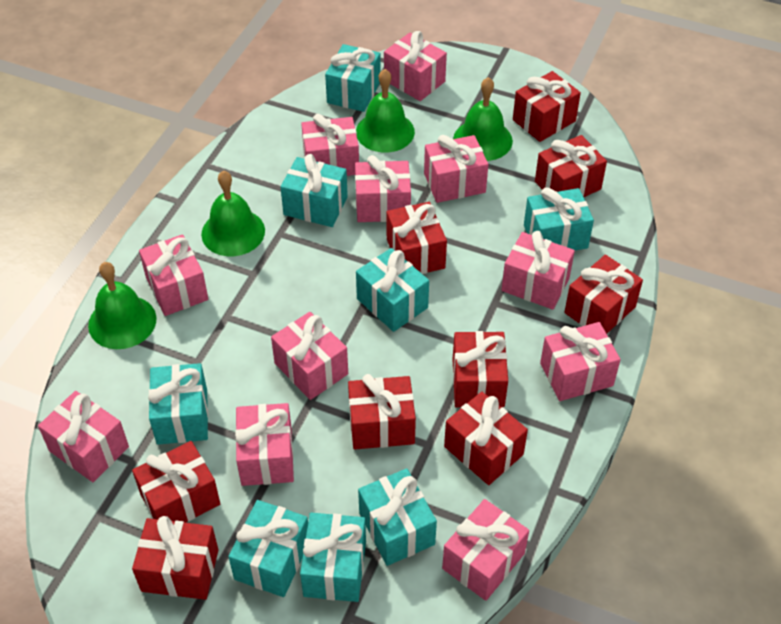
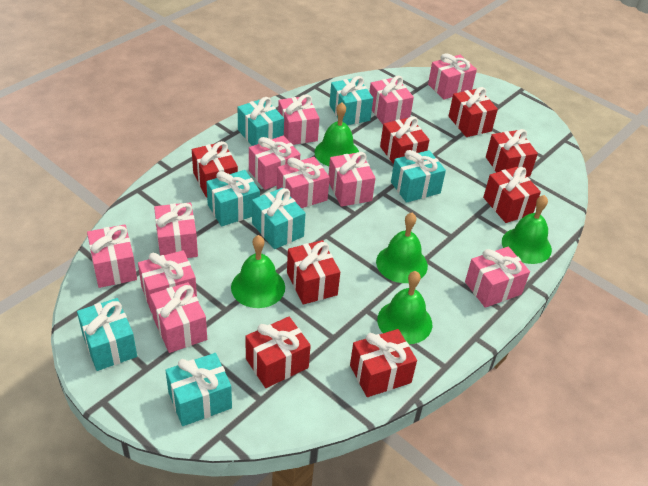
green bell: [88,262,156,349] [201,170,265,256] [356,69,415,153] [453,77,513,161] = 4 -> [231,235,285,308] [314,102,359,166] [376,213,428,283] [377,271,432,344] [502,195,552,264] = 5
red gift: [132,441,220,523] [132,516,218,600] [348,374,416,449] [387,202,447,274] [444,392,528,485] [452,331,508,408] [513,71,581,142] [535,135,607,197] [564,255,643,334] = 9 -> [192,141,238,198] [245,317,311,388] [287,240,340,305] [350,329,417,397] [380,116,429,165] [449,87,498,137] [483,167,541,223] [486,129,538,177] = 8
turquoise gift: [148,363,208,445] [228,500,308,597] [281,154,348,227] [300,513,366,602] [325,44,381,112] [356,248,429,332] [358,468,437,566] [524,187,594,251] = 8 -> [77,298,137,371] [165,353,232,426] [206,170,260,227] [238,97,284,146] [252,188,306,249] [329,76,373,125] [391,150,446,203] = 7

